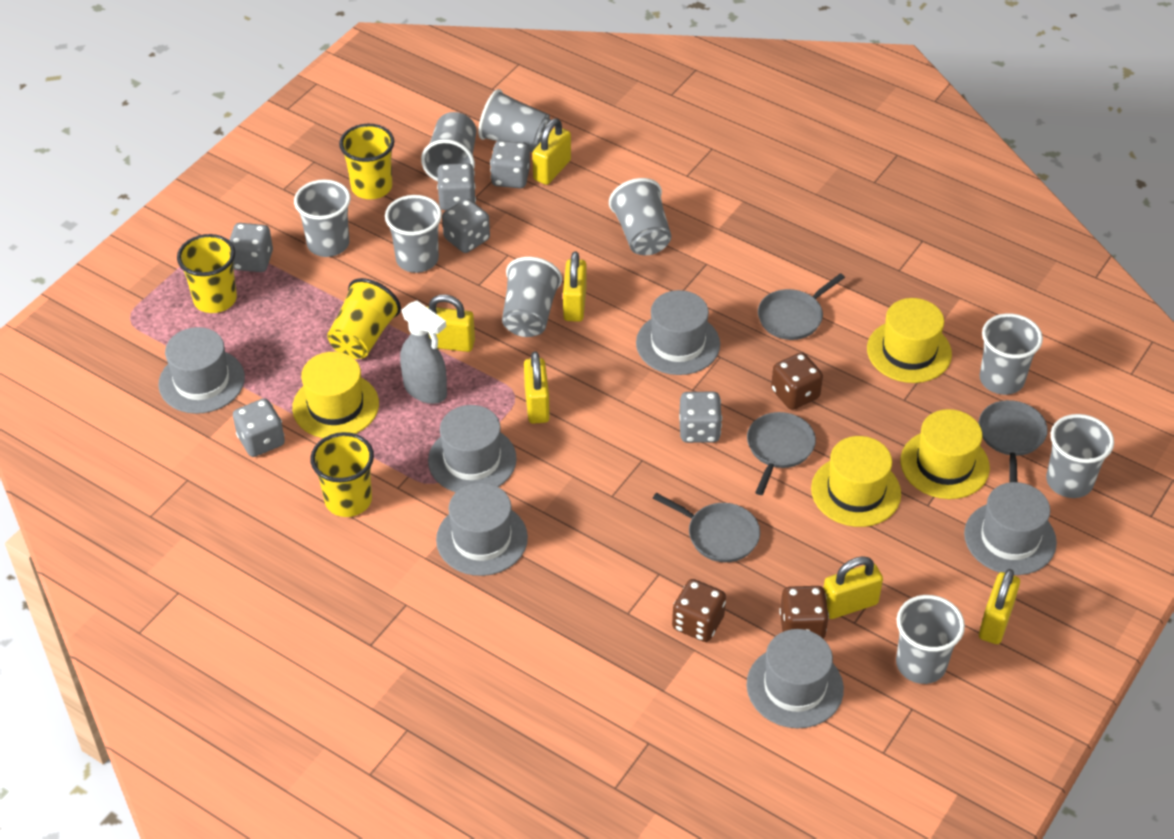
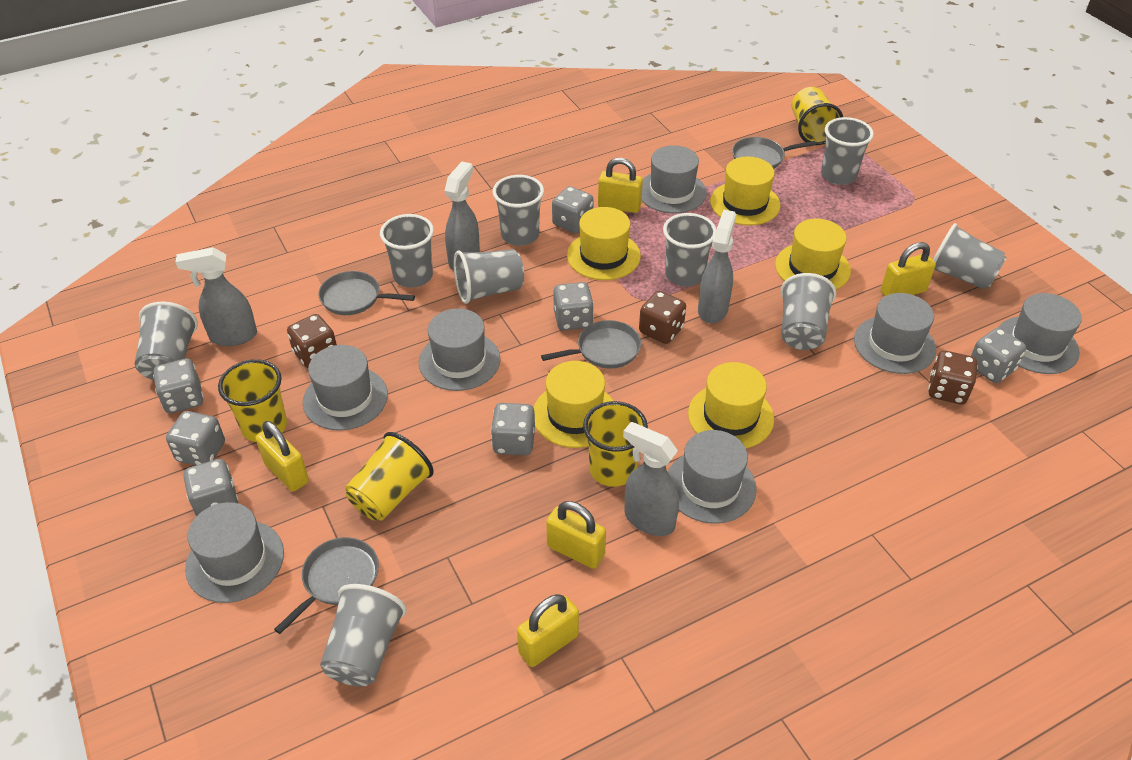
grey dice: [229,223,273,272] [233,398,285,457] [437,163,476,210] [442,199,490,253] [490,141,530,188] [679,392,722,443] = 6 -> [153,358,203,413] [166,411,225,465] [183,459,238,516] [491,403,535,455] [552,186,594,234] [554,282,594,331] [971,328,1026,383] = 7
grey hat: [158,327,245,414] [428,405,517,492] [436,483,528,576] [636,290,720,375] [747,629,844,728] [964,482,1057,575] = 6 -> [185,502,284,603] [303,345,388,431] [419,308,500,391] [642,145,707,213] [668,430,757,524] [854,293,936,374] [998,293,1082,374] = 7
grey spray bottle: [400,301,447,404] = 1 -> [176,247,257,346] [445,162,480,270] [623,422,679,536] [698,210,736,324] = 4
yellow hat: [292,352,379,438] [811,436,901,527] [867,298,952,383] [901,409,990,499] = 4 -> [534,361,613,448] [567,207,641,280] [688,362,774,448] [710,157,780,226] [775,219,851,290] = 5
yellow padlock: [426,294,475,352] [524,351,550,424] [532,118,571,185] [563,251,586,322] [823,556,883,619] [979,569,1020,644] = 6 -> [255,421,309,492] [517,594,579,667] [546,501,606,569] [598,158,643,213] [881,242,936,296] = 5

